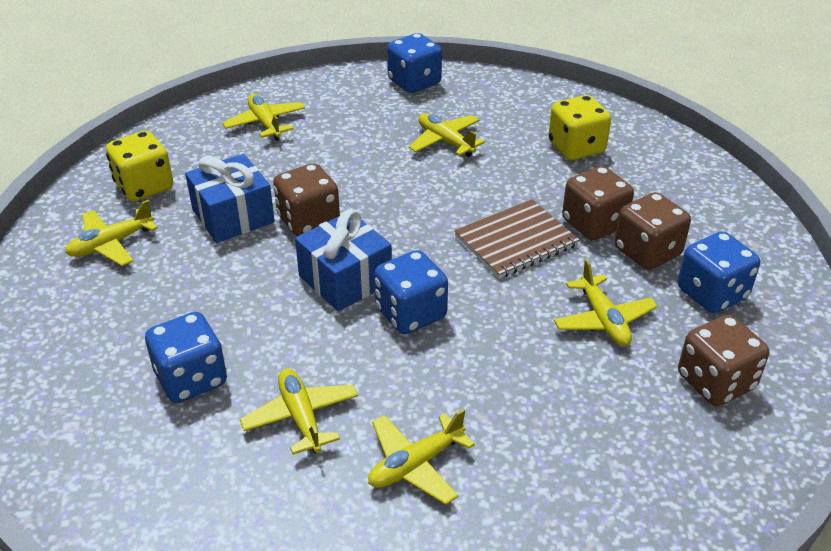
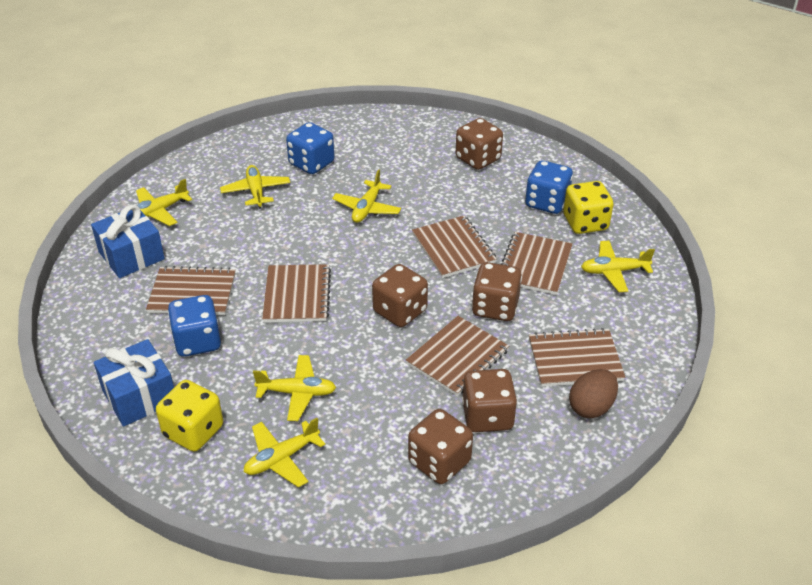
blue dice: [145,312,227,403] [374,250,448,334] [387,33,442,93] [678,231,760,313] = 4 -> [168,295,221,357] [286,122,335,174] [525,160,573,214] = 3
brown dice: [273,163,340,236] [562,166,634,240] [615,192,691,270] [678,315,769,406] = 4 -> [372,264,428,327] [408,409,473,484] [456,118,503,170] [462,369,517,432] [472,262,522,321] = 5
brown egg: none = 0 -> [569,369,618,418] = 1
brown notebook: [454,199,579,279] = 1 -> [146,266,236,315] [262,264,331,322] [406,316,509,396] [412,215,497,278] [501,232,573,295] [529,328,625,387] = 6

